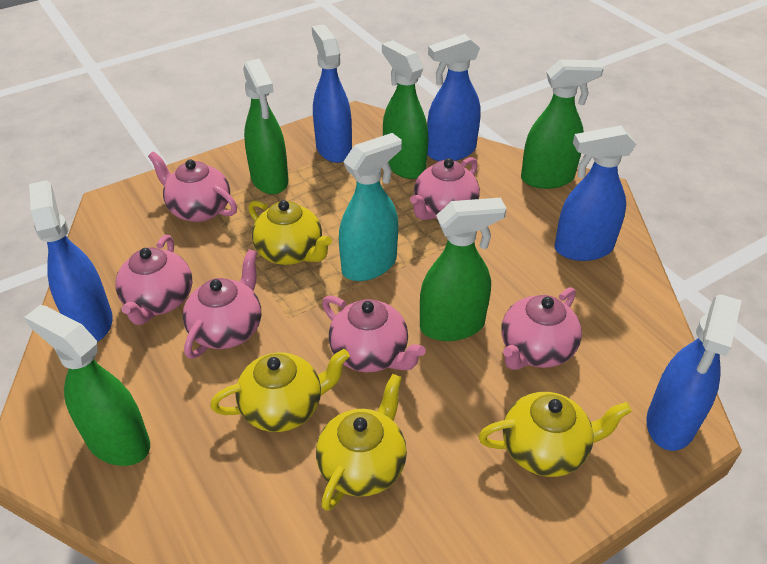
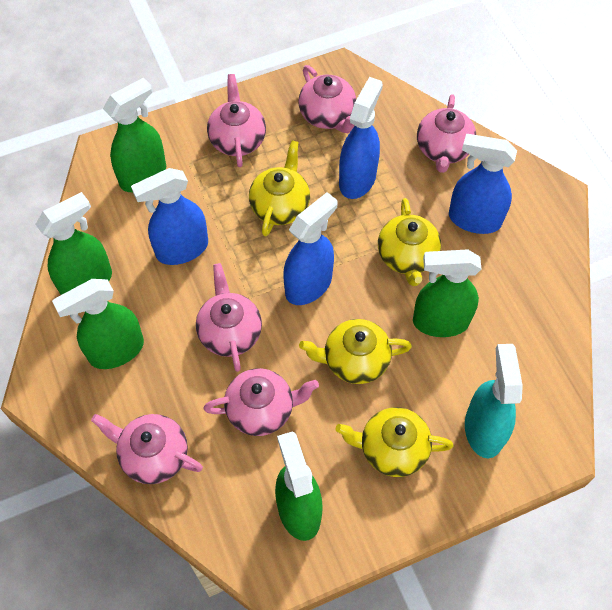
blue spray bottle: [29,180,113,342] [312,24,352,163] [427,34,480,161] [554,125,636,261] [647,294,742,451] = 5 -> [131,168,208,265] [283,192,337,305] [339,77,383,199] [449,134,517,234] = 4

